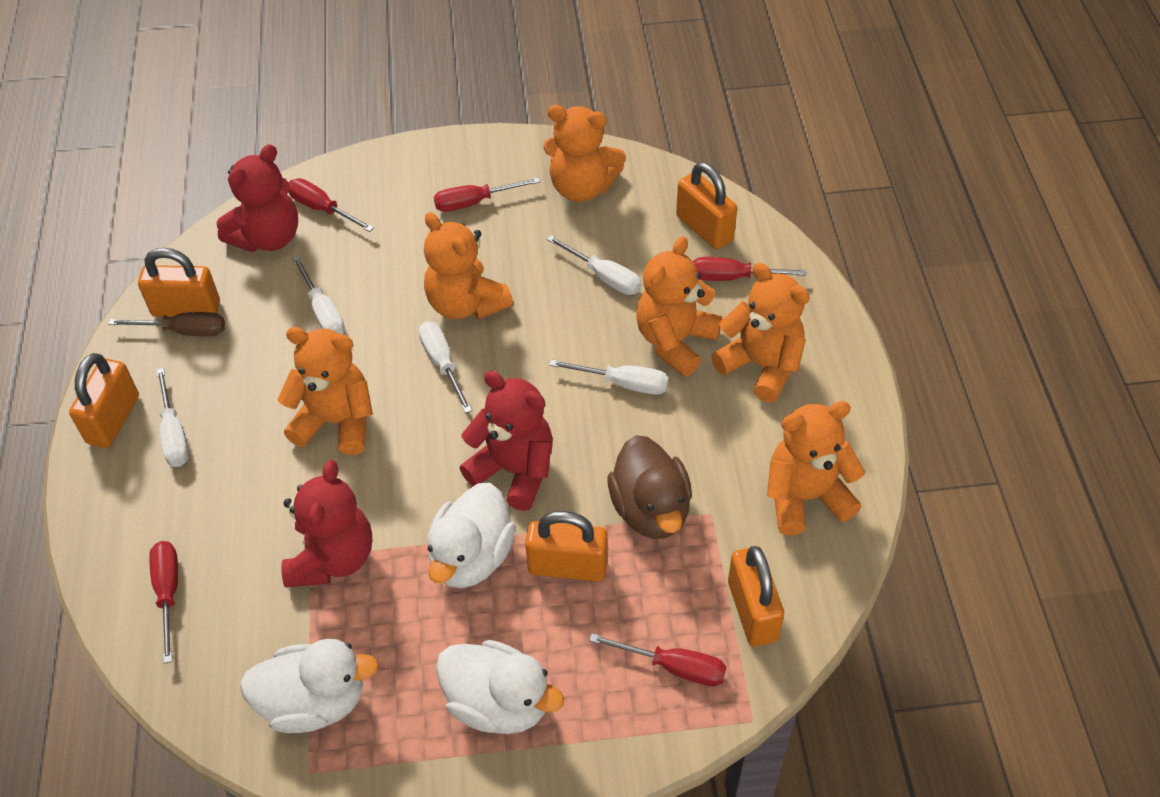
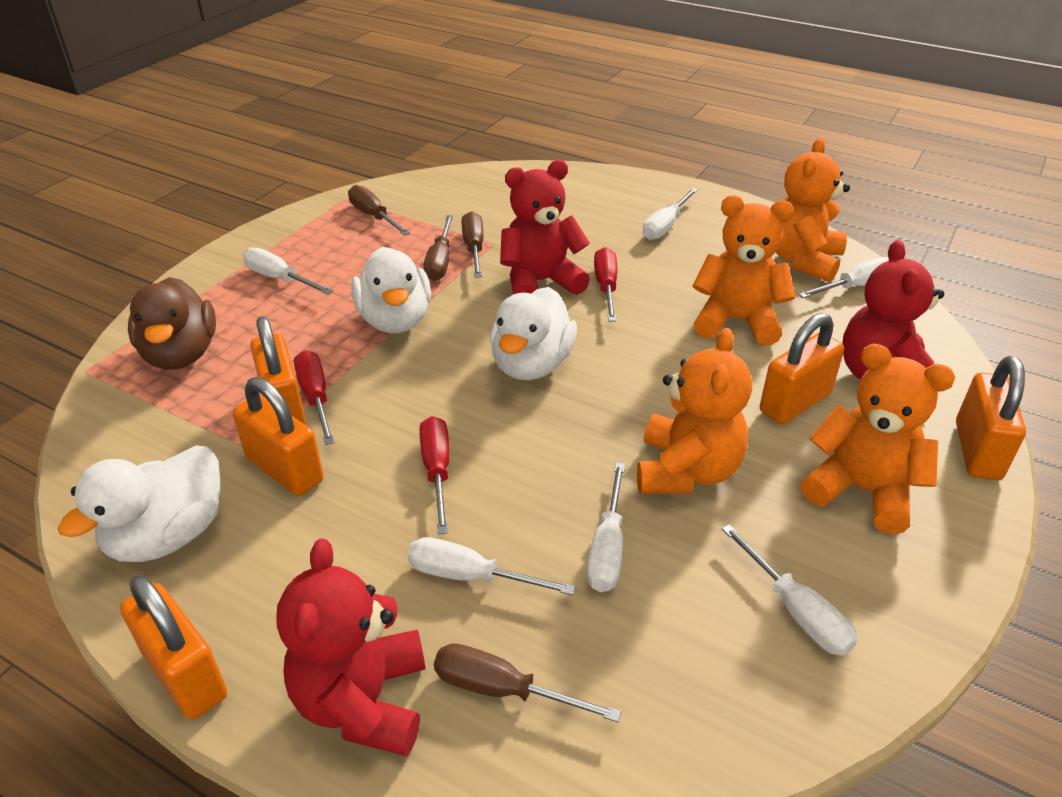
brown screwdriver: [108,312,225,337] = 1 -> [348,185,410,236] [423,215,453,281] [434,643,622,722] [462,211,483,278] = 4
orange teddy bear: [277,327,373,455] [424,212,513,319] [543,105,626,202] [636,236,722,377] [711,263,809,403] [767,401,865,535] = 6 -> [637,328,752,494] [692,196,795,346] [776,138,850,282] [801,344,956,535] = 4
red screwdriver: [149,541,178,664] [289,178,374,232] [434,177,540,212] [589,633,726,686] [692,257,806,281] = 5 -> [294,350,335,445] [420,416,450,534] [594,247,617,322] = 3
white screwdriver: [156,368,189,467] [292,256,345,334] [418,321,472,413] [547,235,641,295] [550,360,669,395] = 5 -> [243,248,333,295] [407,537,575,595] [587,463,625,592] [643,188,698,240] [722,524,857,656] [798,257,889,298] = 6

